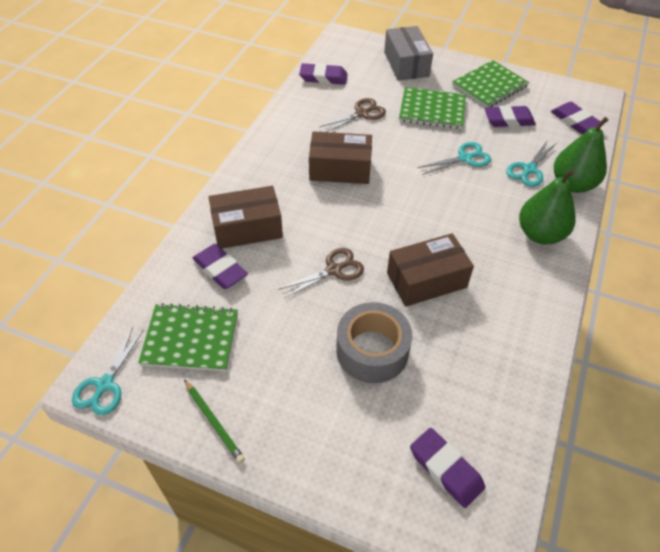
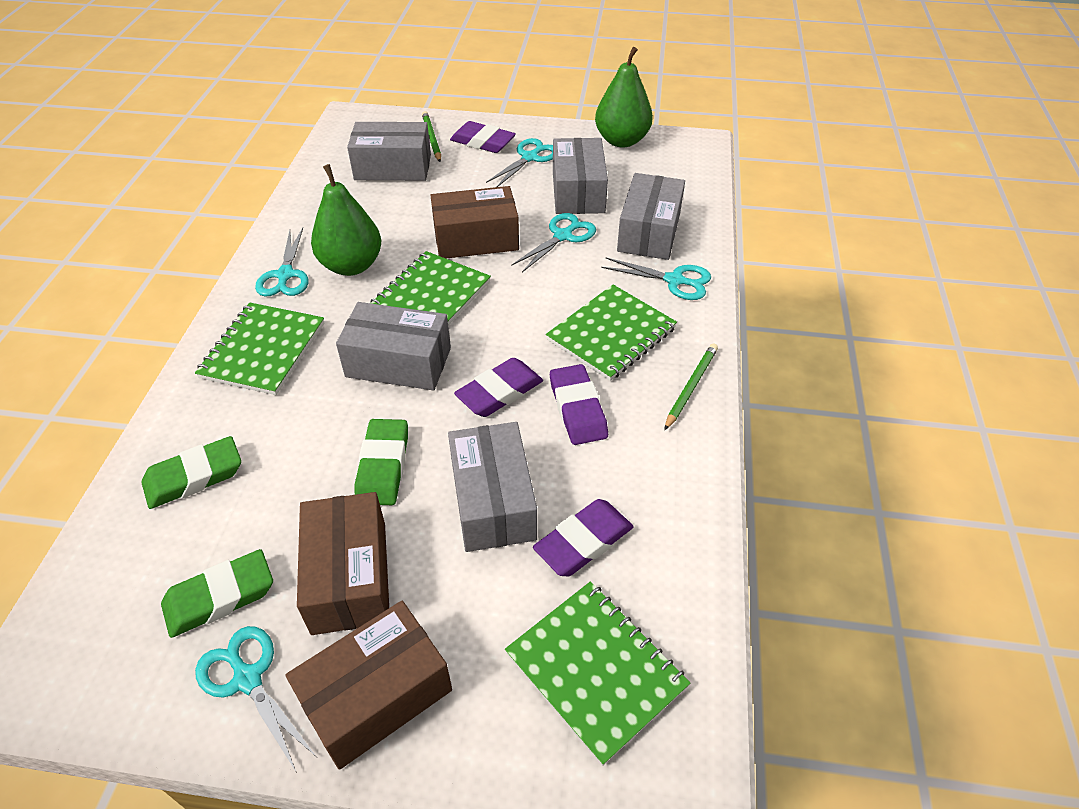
brown scissors: [278,248,364,298] [319,98,386,132] = 2 -> none = 0
green eraser: none = 0 -> [142,436,241,509] [161,549,273,638] [354,419,408,505] = 3
green notebook: [138,303,238,371] [399,87,466,129] [452,60,529,107] = 3 -> [195,303,324,395] [371,251,491,325] [505,582,690,766] [546,285,677,381] = 4
green pencil: [184,379,245,463] = 1 -> [422,111,441,162] [664,343,718,431] = 2
grey box: [384,26,433,81] = 1 -> [336,302,451,390] [347,122,431,181] [448,422,537,552] [553,138,608,214] [617,173,685,260] = 5
grey tape: [336,302,412,383] = 1 -> none = 0
purple eraser: [192,244,248,289] [299,63,348,85] [410,428,485,508] [484,105,536,127] [550,102,604,134] = 5 -> [450,121,516,153] [454,358,543,417] [533,499,633,576] [550,364,608,445] = 4
turquoise scissors: [72,327,144,415] [418,142,491,175] [506,140,557,187] = 3 -> [195,626,316,773] [255,228,309,297] [486,138,553,187] [511,213,596,272] [601,258,711,300] = 5

